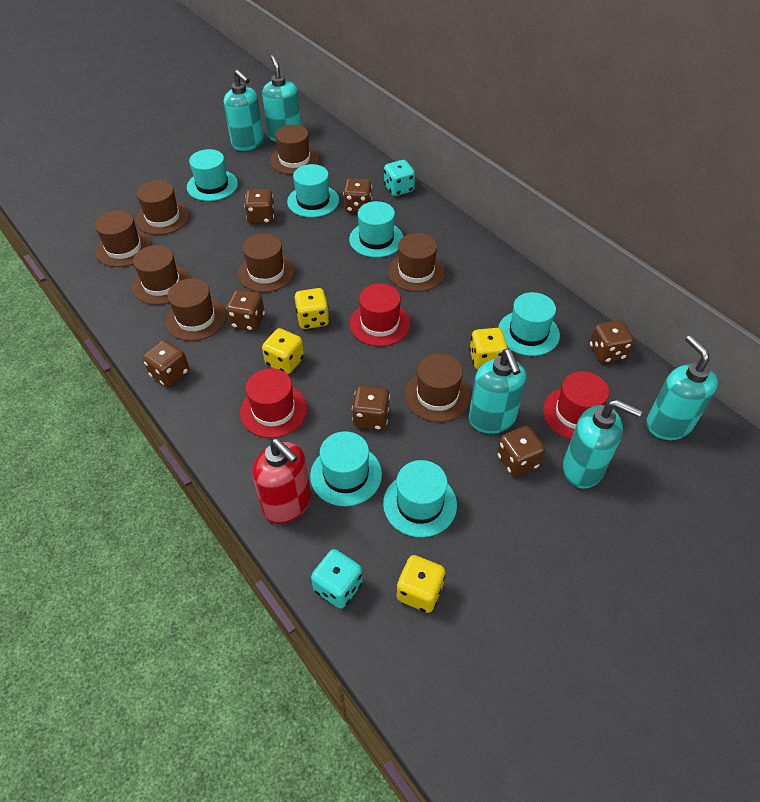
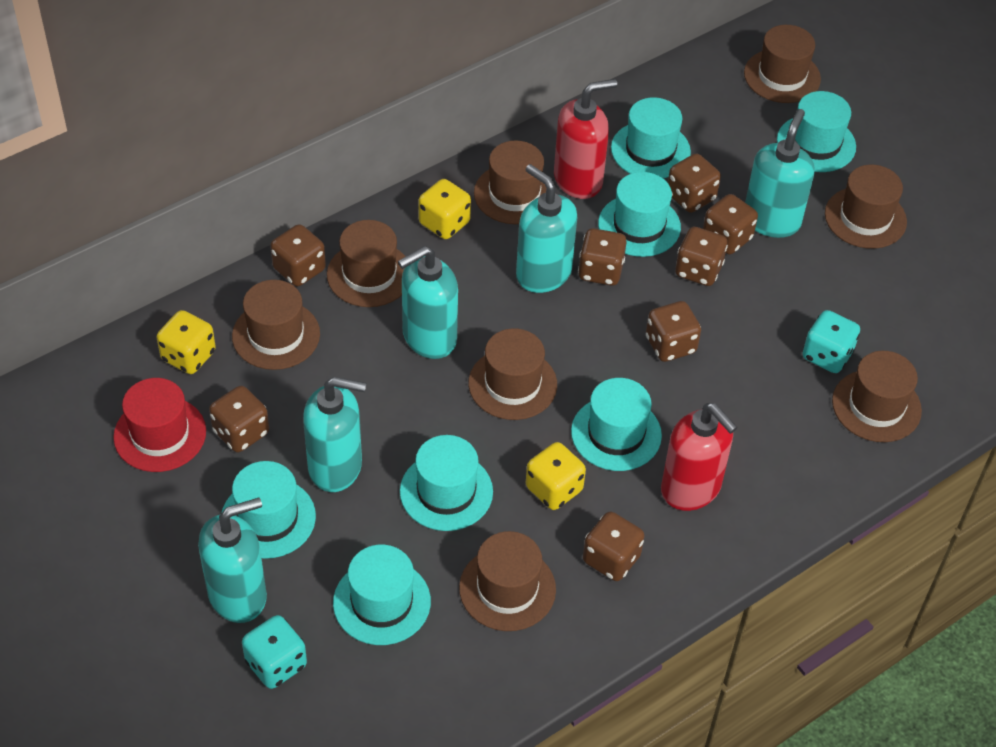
brown dice: [143,340,189,387] [226,290,265,331] [244,189,275,224] [343,178,372,213] [352,385,390,430] [497,426,545,477] [590,320,634,363] = 7 -> [209,386,269,452] [270,224,326,286] [578,228,627,286] [583,512,645,581] [646,301,701,362] [668,153,721,213] [675,227,728,286] [703,194,758,254] = 8
red hat: [240,368,307,438] [350,283,410,346] [543,371,609,440] = 3 -> [113,378,206,472] = 1
red soap dispenser: [252,438,311,524] = 1 -> [554,79,617,199] [661,403,738,511] = 2
turquoise hat: [187,149,238,201] [287,164,339,218] [310,431,382,506] [349,201,404,258] [383,460,457,537] [498,292,560,356] = 6 -> [222,461,316,559] [333,545,431,645] [400,435,493,531] [571,378,662,471] [598,172,681,257] [611,97,691,178] [777,91,856,172] = 7
yellow dice: [262,328,304,374] [295,288,329,329] [396,555,446,613] [469,328,508,369] = 4 -> [157,310,216,374] [418,179,471,239] [526,442,586,510] = 3

